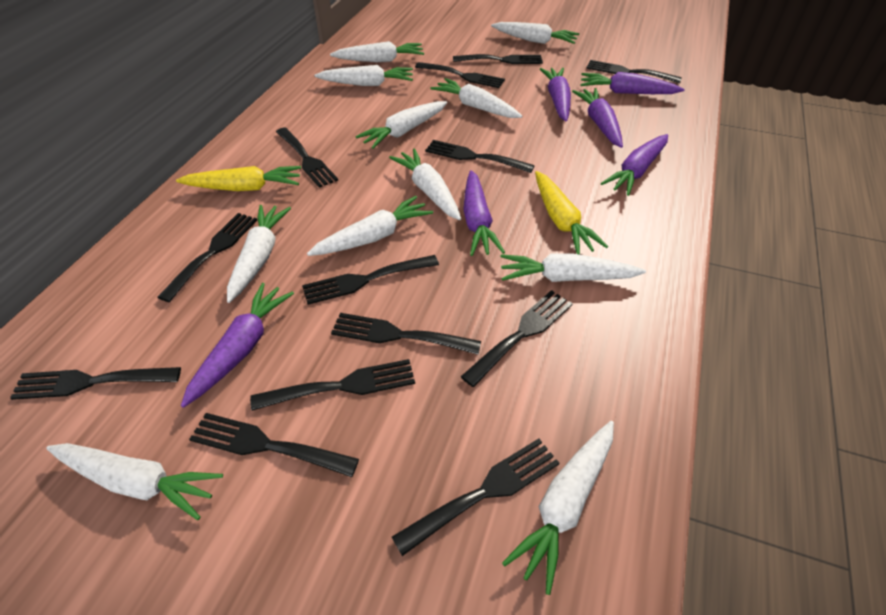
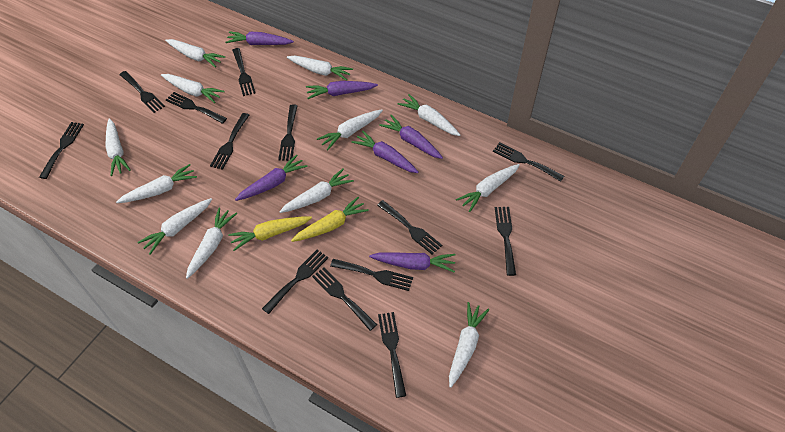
white carrot: [46,443,223,520] [227,205,291,303] [307,196,433,256] [314,65,413,86] [330,41,424,62] [355,101,447,149] [389,148,461,220] [430,78,522,118] [491,22,579,44] [500,253,646,282] [502,421,614,595] = 11 -> [106,118,131,176] [116,164,197,203] [137,198,212,255] [161,74,225,103] [165,39,225,68] [186,208,237,279] [279,169,354,213] [287,55,353,81] [317,109,383,150] [398,94,460,136] [449,302,489,388] [456,164,520,212] = 12

